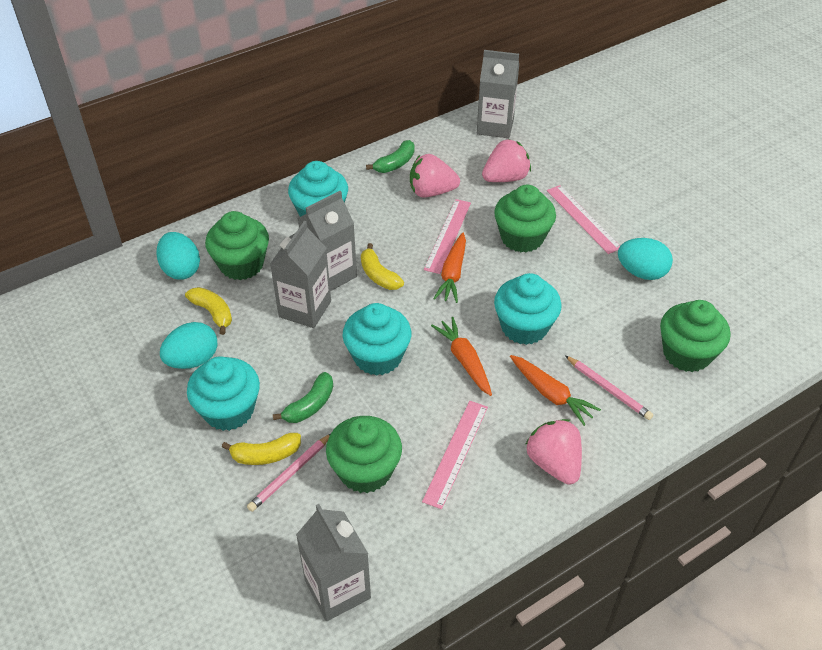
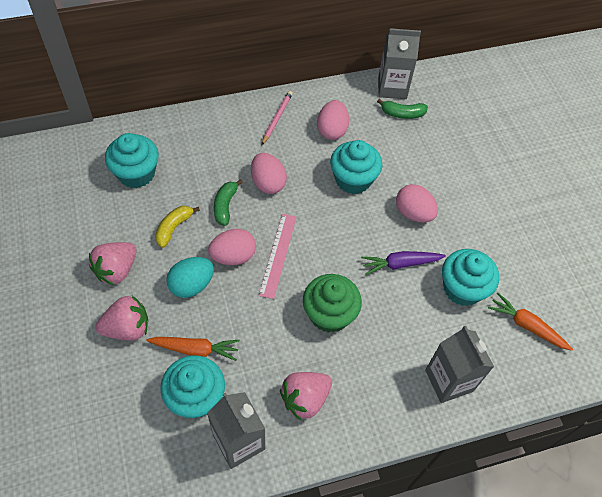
green cupcake: [205,211,269,280] [326,416,402,493] [494,185,556,253] [660,300,730,372] = 4 -> [303,274,362,333] = 1
grey carton: [270,221,331,328] [296,504,371,621] [297,191,357,291] [477,50,519,138] = 4 -> [207,392,265,469] [378,28,421,99] [425,326,494,403] = 3
orange carrot: [431,317,492,396] [433,233,466,303] [510,355,601,426] = 3 -> [146,337,240,361] [488,293,573,351] = 2
pink egg: none = 0 -> [208,229,256,265] [251,153,287,194] [317,100,349,140] [396,184,438,222] = 4
pink pencil: [247,434,330,512] [565,355,653,420] = 2 -> [262,91,293,145] = 1
pink ruler: [422,401,488,509] [424,199,471,274] [547,185,620,254] = 3 -> [259,214,296,299] = 1
purple carrot: none = 0 -> [361,251,446,275] = 1
turquoise egg: [156,232,200,280] [160,322,217,369] [618,238,673,280] = 3 -> [166,257,214,298] = 1
yellow banana: [185,287,232,335] [222,433,301,465] [361,243,404,290] = 3 -> [155,206,200,248] = 1

